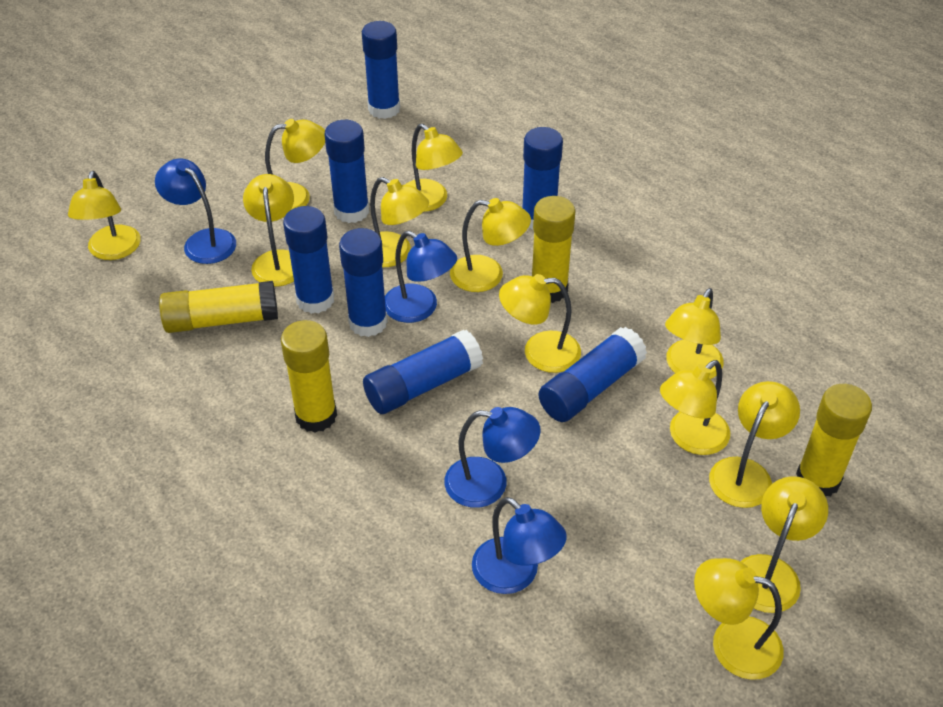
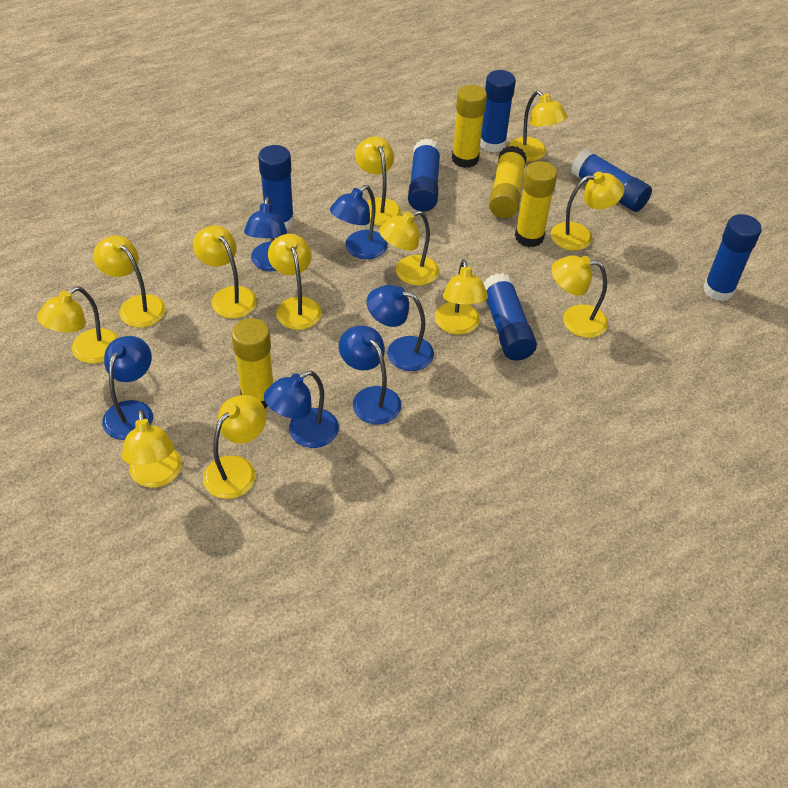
blue glue stick: [283,206,334,314] [324,120,369,223] [339,228,388,337] [362,21,400,119] [363,330,483,414] [522,127,563,230] [538,327,647,422] = 7 -> [258,145,294,230] [408,139,441,211] [480,70,516,153] [484,273,537,361] [571,149,652,212] [703,214,762,302] = 6
blue lamp: [155,158,236,264] [385,231,457,323] [444,407,540,508] [472,497,567,594] = 4 -> [102,336,153,440] [244,197,287,271] [264,371,339,448] [330,185,388,259] [339,326,401,425] [367,285,434,371] = 6

